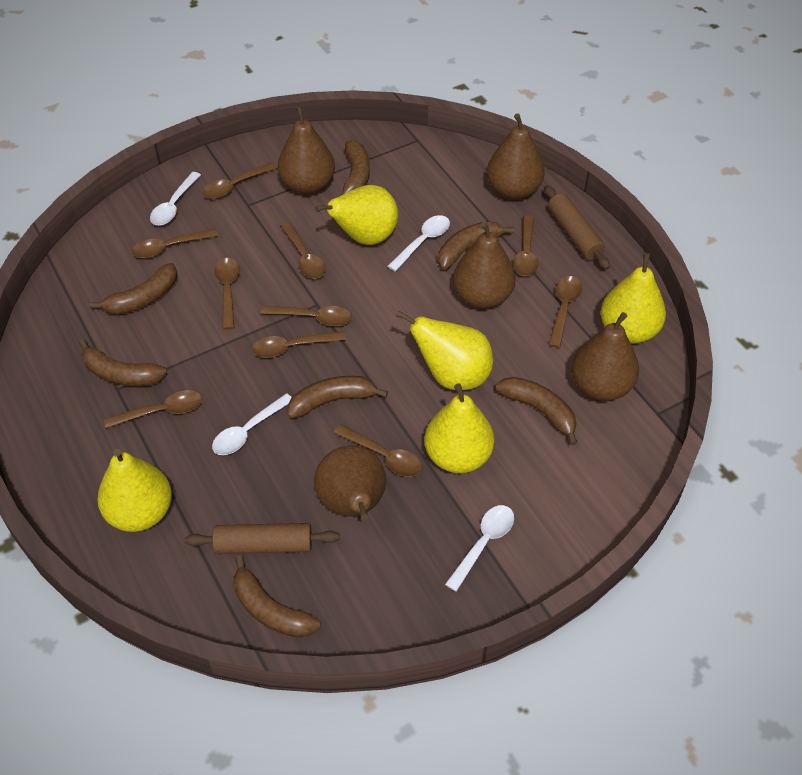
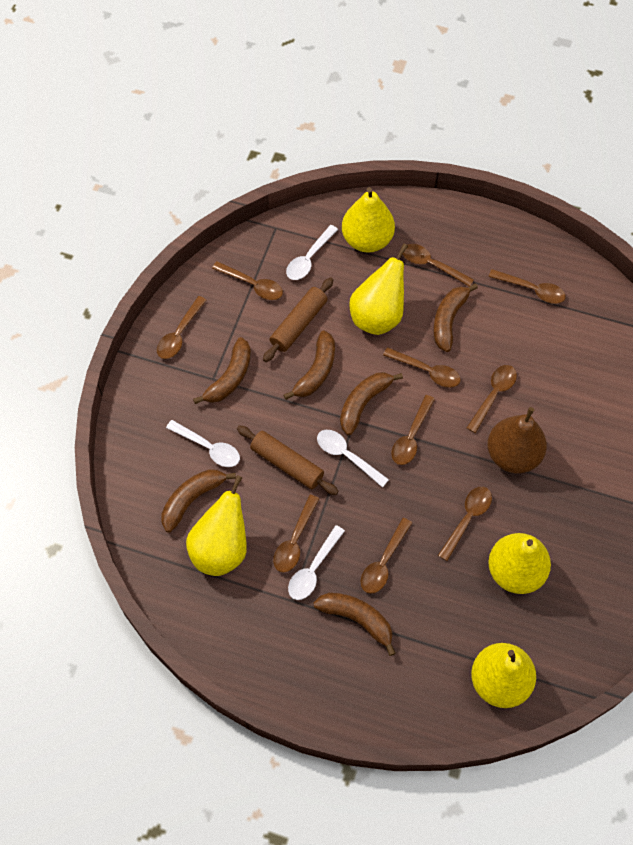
brown banana: [79,339,167,386] [89,263,177,315] [233,556,321,638] [288,376,388,419] [338,140,370,197] [438,221,515,270] [495,377,577,445] = 7 -> [161,469,236,532] [193,337,251,404] [283,331,335,400] [313,593,396,656] [340,372,403,435] [434,283,478,352] = 6
brown pear: [278,106,335,194] [314,445,386,520] [453,222,516,309] [487,113,545,200] [572,312,639,401] = 5 -> [487,407,547,473] = 1

